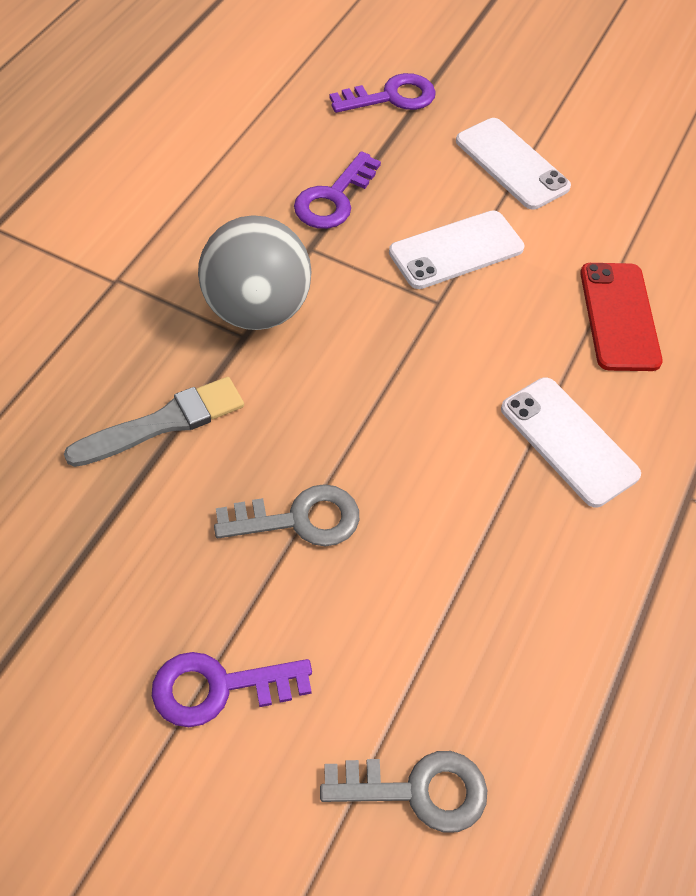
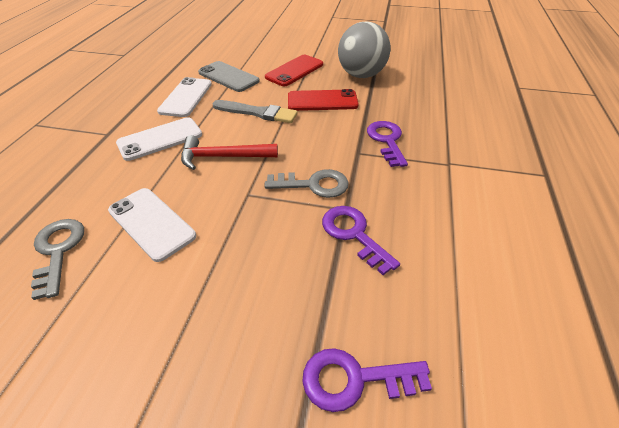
grey phone: none = 0 -> [198,61,260,92] = 1
red hammer: none = 0 -> [181,135,278,170] = 1
red phone: [580,263,663,371] = 1 -> [265,55,323,86] [288,89,359,111] = 2

